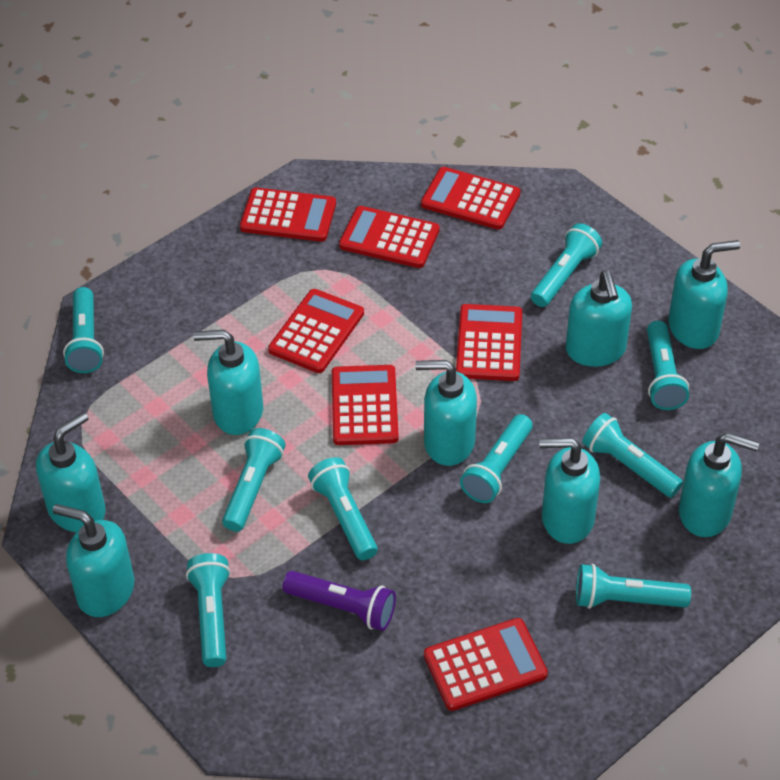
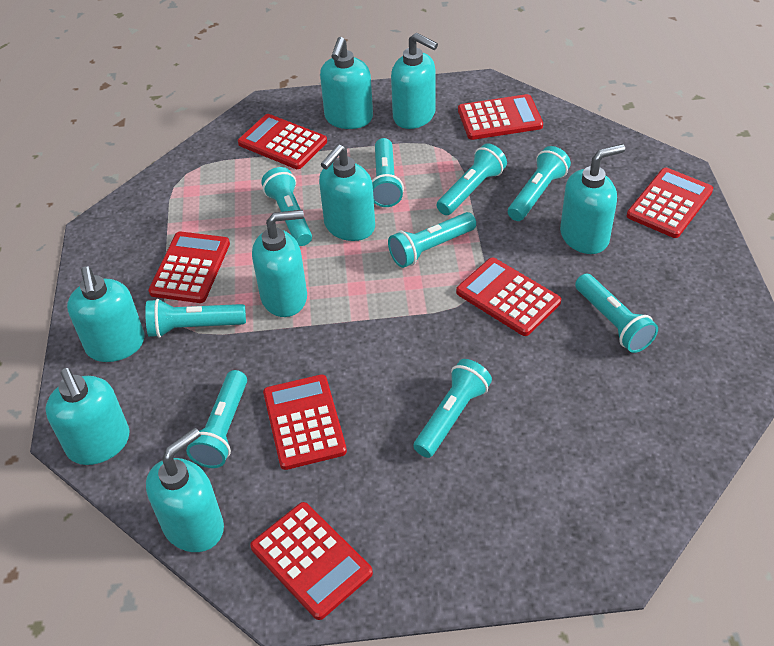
purple flashlight: [283,571,396,631] = 1 -> none = 0

